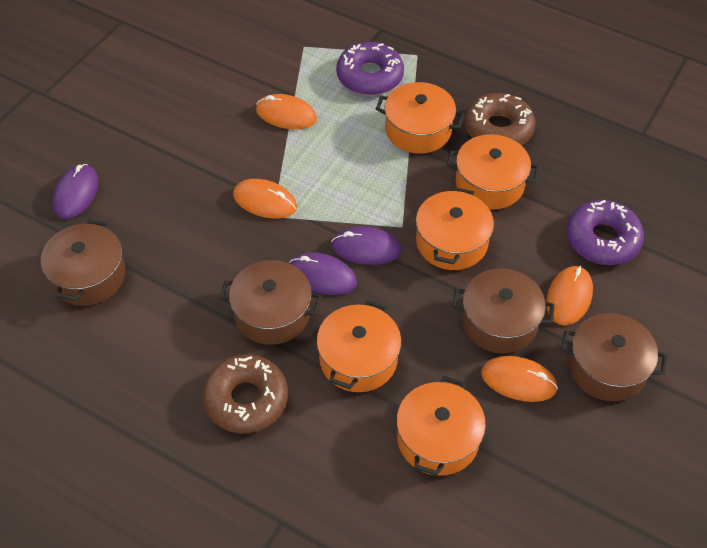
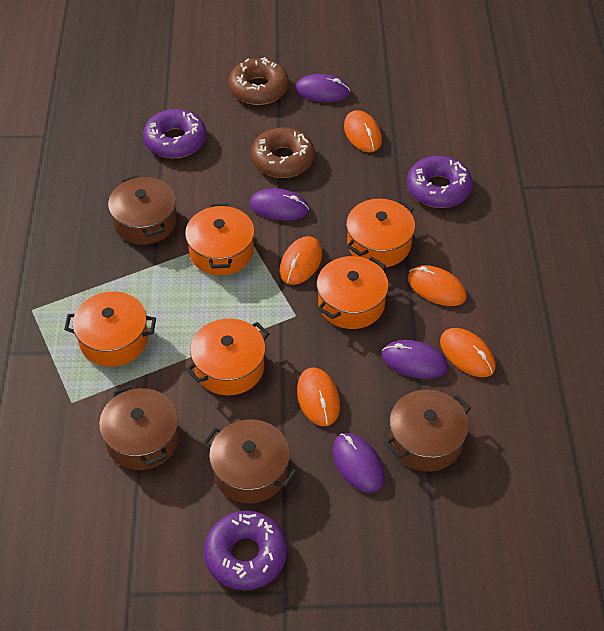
orange mouse: [233,179,297,219] [256,94,317,130] [481,356,558,402] [546,266,593,325] = 4 -> [280,236,322,285] [297,368,340,426] [344,110,382,152] [408,265,467,306] [440,328,496,377] = 5
purple donut: [336,42,404,95] [566,200,644,265] = 2 -> [143,109,206,158] [204,511,287,590] [407,156,473,208] = 3
purple mouse: [52,164,99,219] [289,252,357,295] [331,226,402,265] = 3 -> [250,188,309,221] [295,74,350,102] [332,433,384,493] [382,340,448,379] = 4

